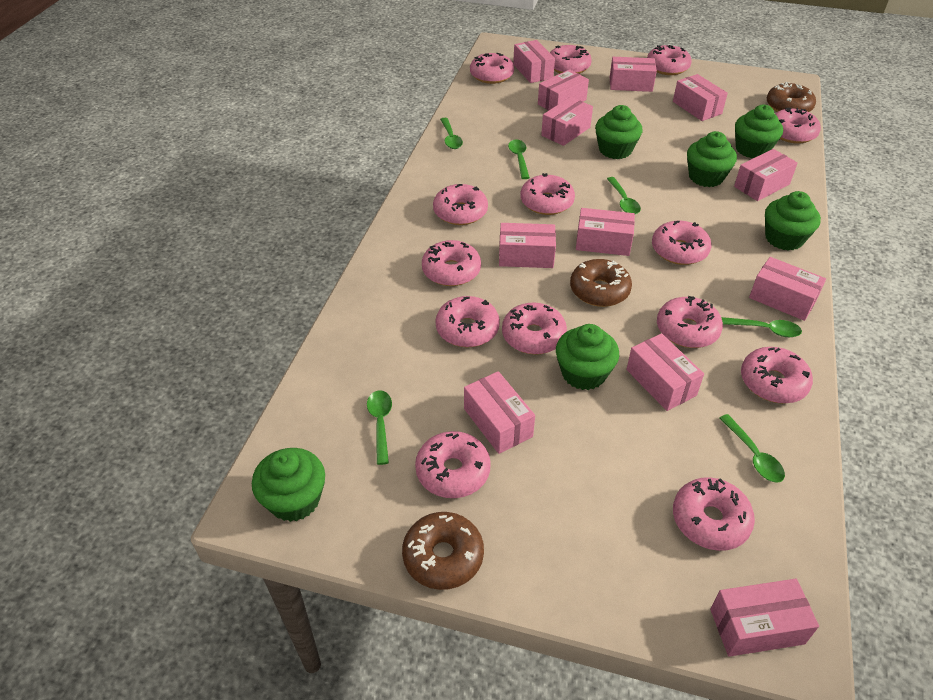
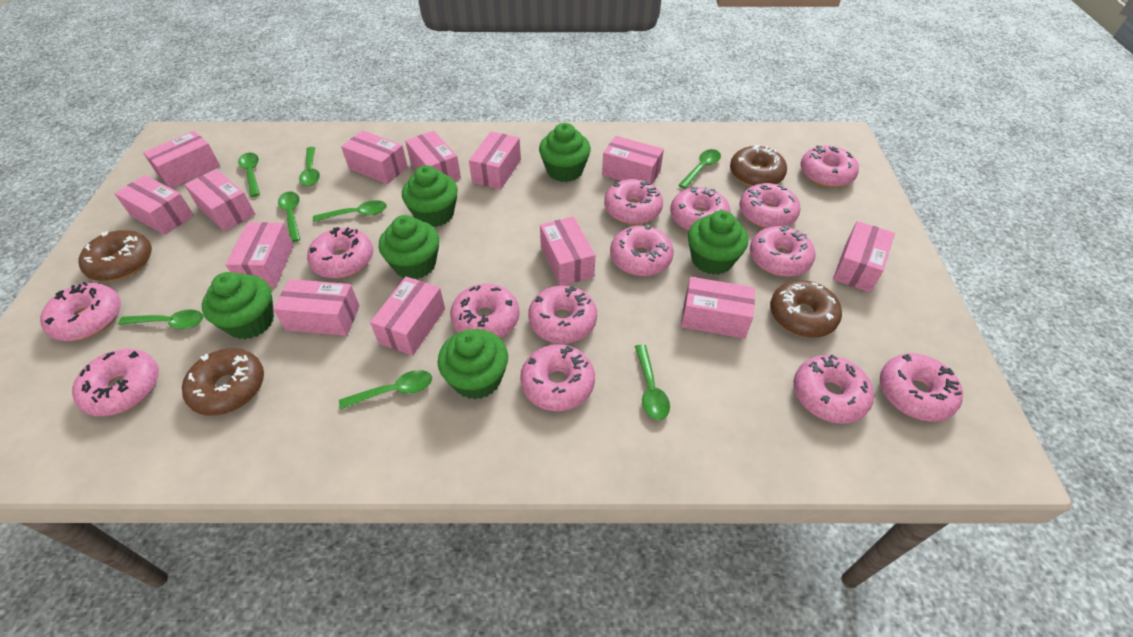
brown donut: [402,512,484,590] [570,259,632,307] [767,82,816,112] = 3 -> [78,230,152,281] [182,348,264,416] [730,145,787,186] [770,280,842,337] = 4
green spoon: [367,390,392,465] [440,118,463,149] [508,140,530,179] [607,177,641,214] [720,414,785,483] [721,317,802,337] = 6 -> [118,309,204,329] [238,153,260,197] [278,191,300,242] [299,147,320,186] [313,200,387,222] [339,370,432,410] [635,344,670,420] [679,149,721,189] = 8
pink box: [464,371,535,454] [499,223,556,268] [513,40,555,83] [538,69,589,110] [541,97,593,146] [576,208,635,256] [610,57,657,92] [626,333,704,411] [673,74,728,121] [710,579,819,657] [734,149,797,201] [749,257,826,321] = 12 -> [114,175,194,235] [143,131,220,189] [184,169,255,231] [226,222,294,287] [273,279,360,336] [341,130,408,184] [370,277,445,356] [405,131,461,181] [469,131,521,190] [540,216,595,285] [602,136,664,184] [681,277,755,339] [833,221,895,293] = 13

